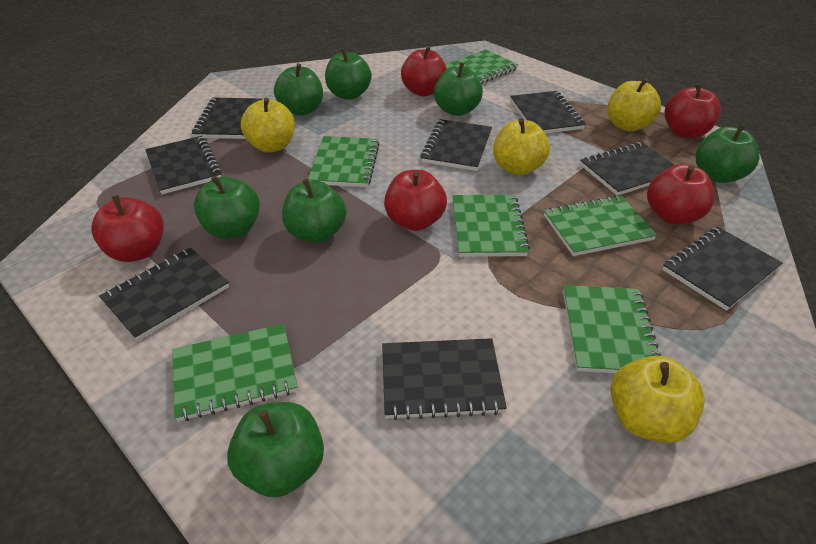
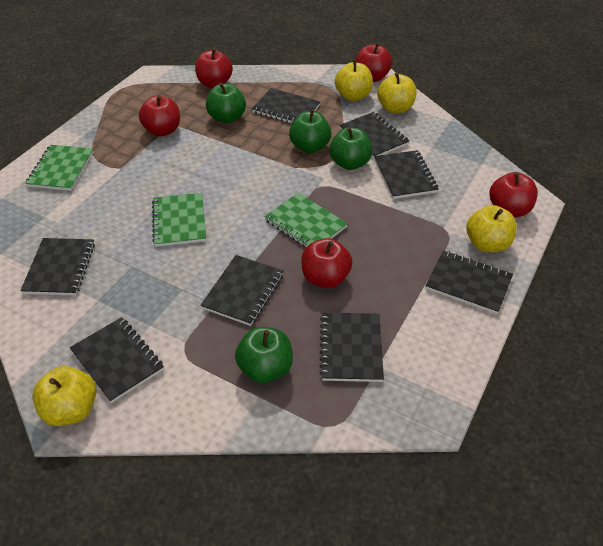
green apple: [194,176,260,239] [227,402,324,497] [274,63,323,116] [282,179,347,243] [325,48,372,100] [434,62,483,116] [696,124,760,183] = 7 -> [206,83,246,123] [235,327,293,383] [289,109,331,153] [329,127,373,170] = 4
green notebook: [172,324,298,422] [308,136,380,187] [446,50,518,84] [452,195,530,257] [544,195,657,256] [563,285,661,373] = 6 -> [25,145,93,191] [152,193,206,247] [264,193,348,247] = 3

